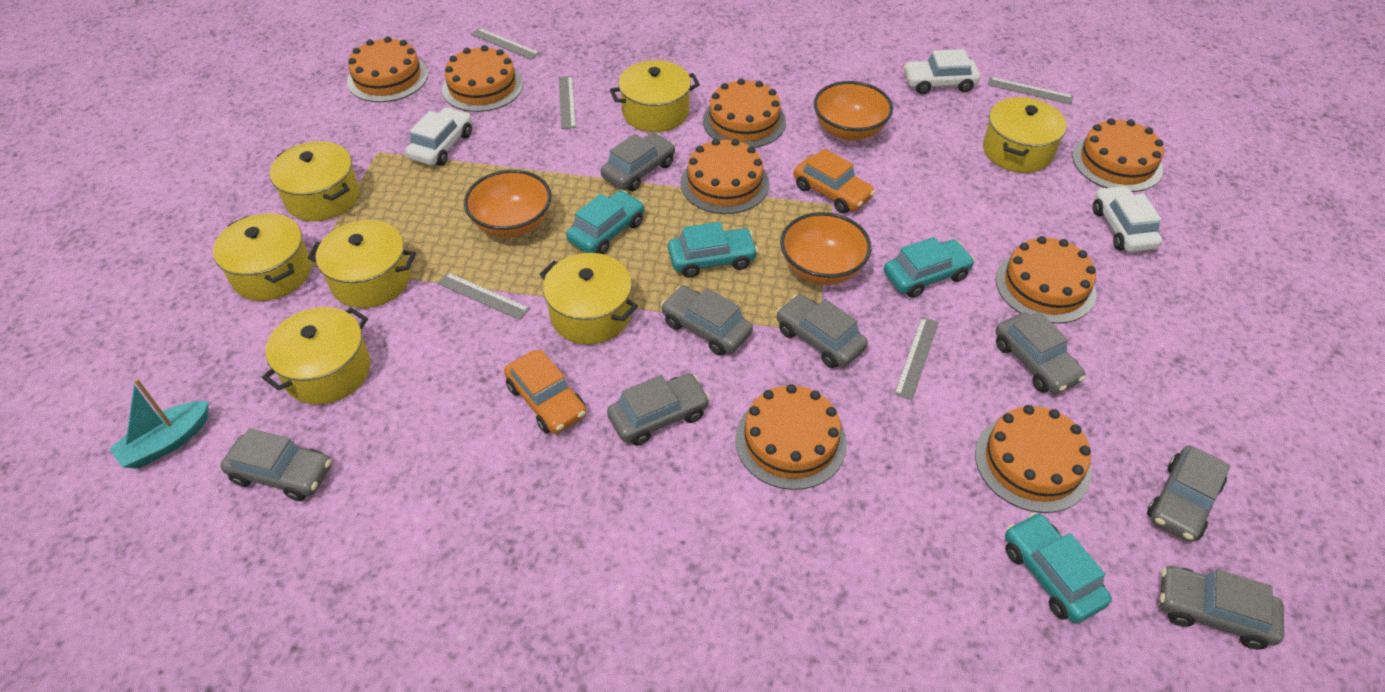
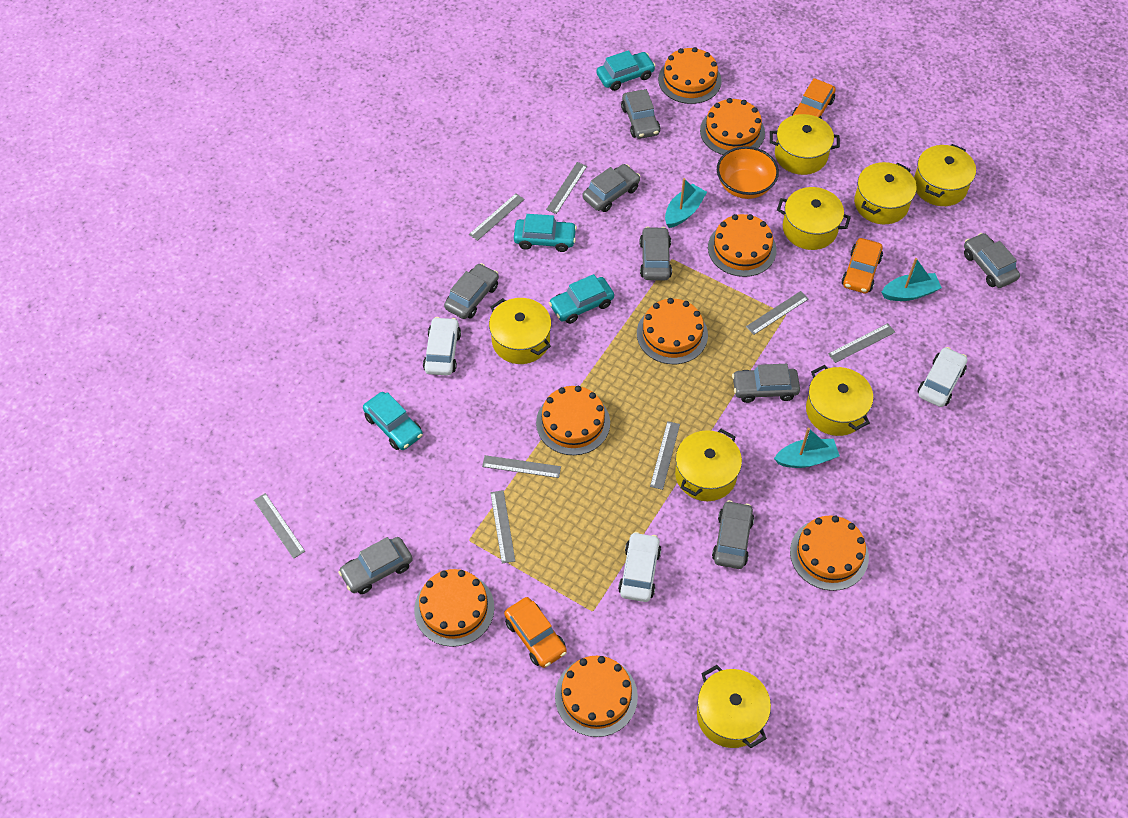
grey ruler: [437,272,530,320] [471,28,540,60] [559,76,576,129] [894,317,939,400] [987,77,1073,104] = 5 -> [254,493,305,559] [469,193,525,241] [482,455,561,478] [490,490,515,564] [546,162,587,214] [650,421,680,490] [746,291,809,335] [828,323,895,363] = 8
orange bowl: [464,170,552,238] [780,212,871,285] [813,81,893,141] = 3 -> [717,146,779,199] = 1
orange car: [504,349,586,434] [793,149,875,214] = 2 -> [504,597,567,668] [792,78,836,119] [841,238,883,293] = 3
turquoise boat: [109,378,209,469] = 1 -> [665,178,707,228] [774,428,840,468] [882,258,942,301] = 3
yellow pot: [213,213,312,301] [262,307,370,404] [270,141,359,221] [308,220,416,308] [540,253,638,344] [610,60,700,132] [983,97,1067,173] = 7 -> [489,298,551,364] [675,429,742,501] [697,665,771,748] [770,114,840,175] [777,187,851,250] [806,365,873,436] [854,162,917,224] [914,144,976,206] = 8

